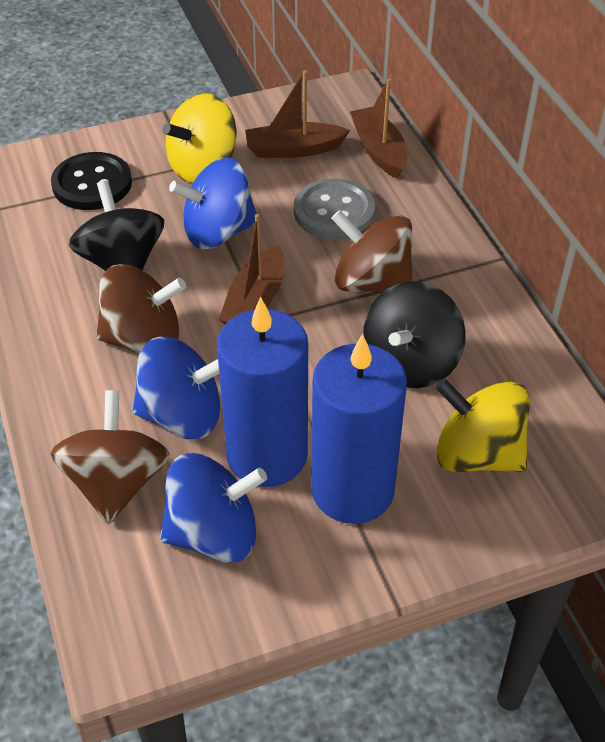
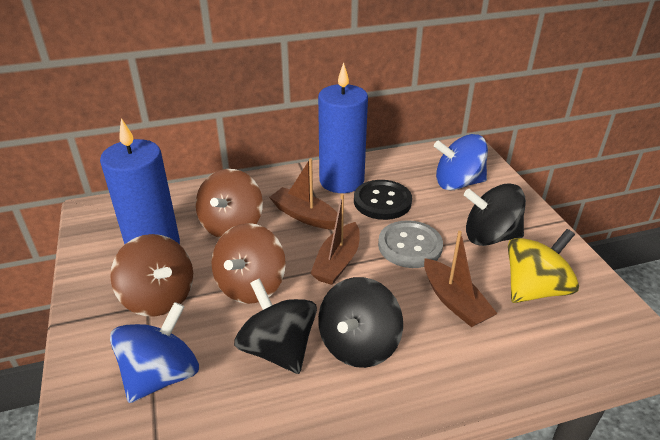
black spinning top: [69,180,164,271] [363,281,466,388] = 2 -> [234,278,317,374] [318,277,403,368] [464,184,526,246] = 3
blue spinning top: [132,337,220,439] [160,453,267,563] [169,158,257,249] = 3 -> [110,302,199,403] [434,134,488,191] = 2
yellow spinning top: [162,93,237,183] [435,379,530,472] = 2 -> [508,229,579,303] = 1

